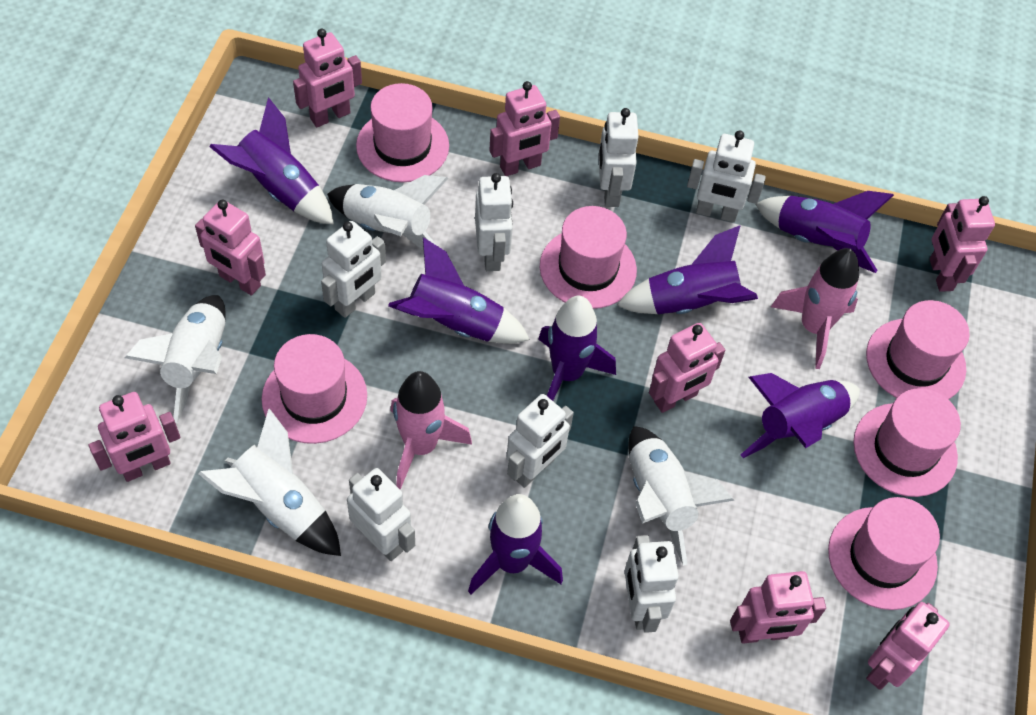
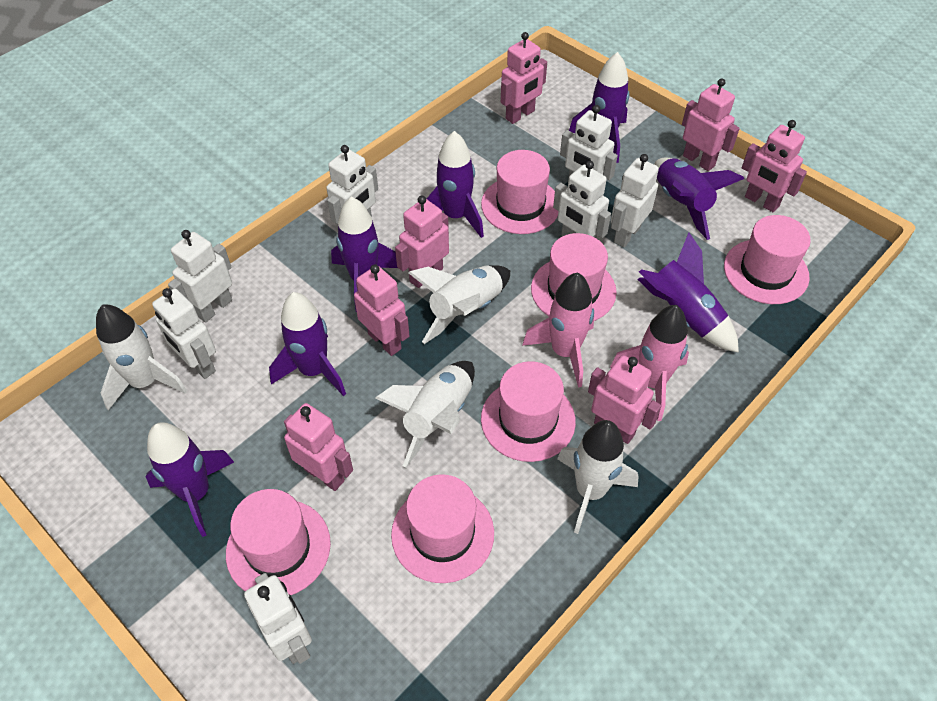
pink robot: [89,392,180,482] [195,200,266,295] [293,29,362,127] [489,81,560,176] [649,323,725,413] [730,571,826,644] [866,602,950,690] [930,196,995,292] = 8 -> [284,403,353,491] [354,264,409,356] [395,196,449,288] [501,32,547,124] [588,355,661,444] [682,78,740,171] [742,120,807,212] = 7

